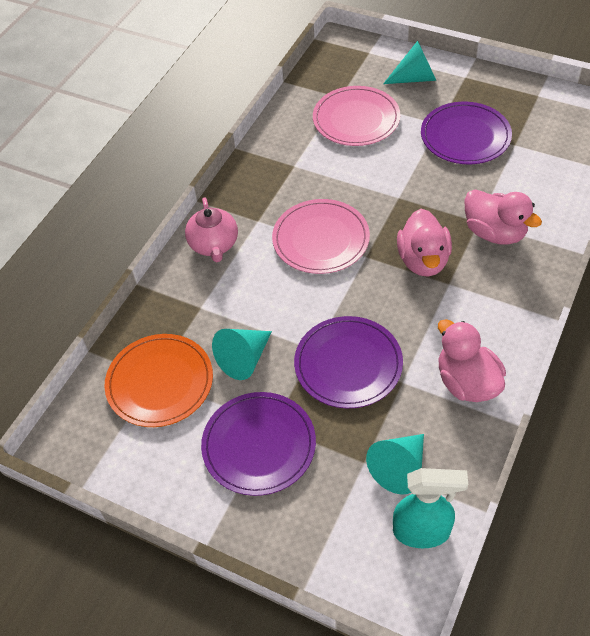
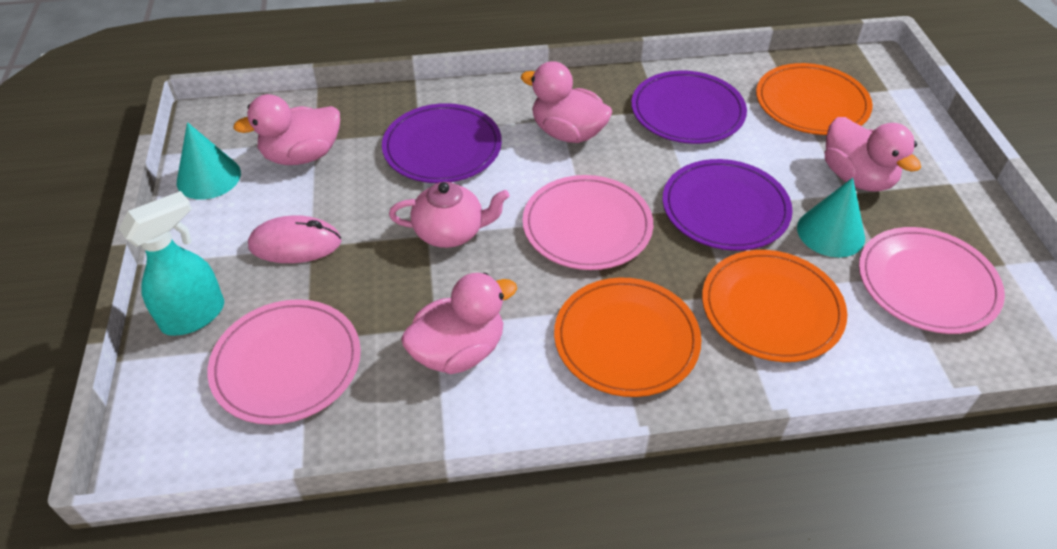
orange plate: [104,334,213,427] = 1 -> [554,278,701,397] [702,250,847,362] [756,63,873,135] = 3
pink duck: [397,209,452,276] [438,319,506,402] [464,189,542,245] = 3 -> [233,94,340,165] [401,273,517,374] [521,61,612,143] [825,117,921,192] = 4
pink mouse: none = 0 -> [248,215,341,263] = 1
pink plate: [272,199,370,274] [313,86,400,146] = 2 -> [207,299,361,425] [523,175,653,270] [859,227,1005,334] = 3
turquoise cone: [212,329,272,380] [366,434,424,494] [383,41,436,84] = 3 -> [177,122,241,200] [797,178,865,258] = 2

